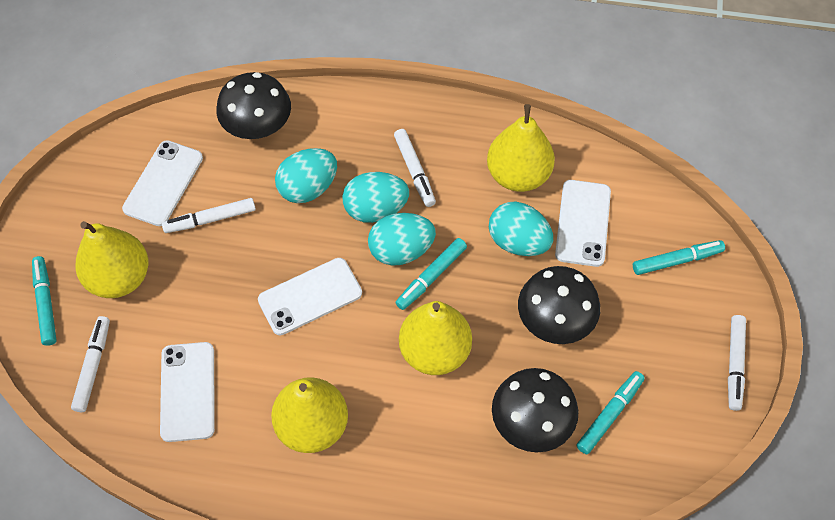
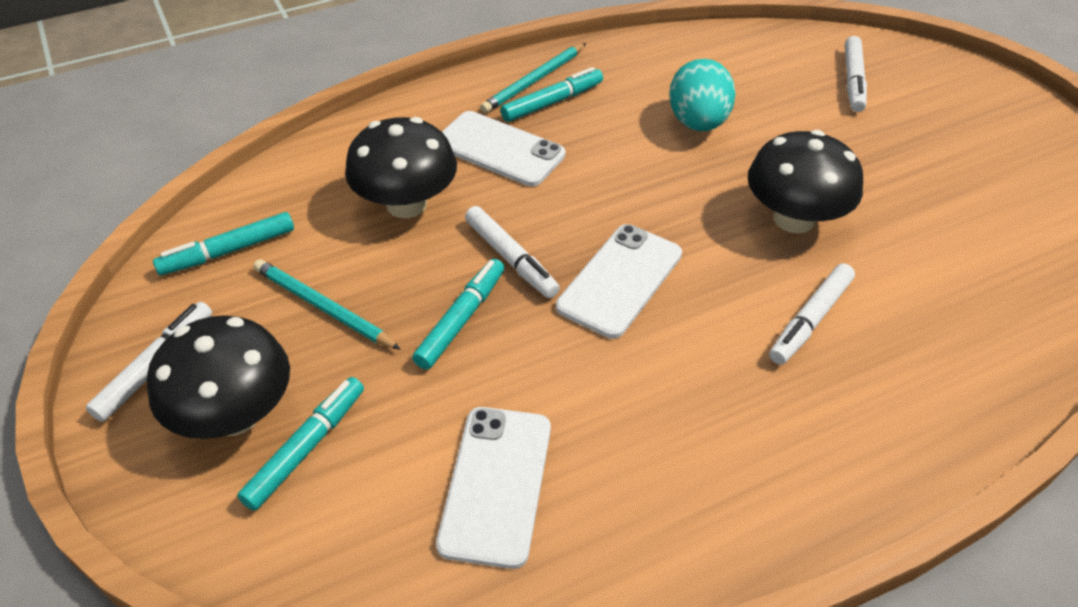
turquoise egg: [275,148,337,203] [342,172,409,223] [368,213,436,265] [489,202,553,256] = 4 -> [669,59,736,131] = 1
turquoise pencil: none = 0 -> [253,259,401,350] [480,43,586,113] = 2
white phone: [122,140,203,226] [160,342,215,442] [258,258,362,335] [555,180,611,267] = 4 -> [436,407,551,569] [442,111,565,186] [556,224,682,339] = 3
yellow pear: [75,221,148,298] [271,377,348,453] [399,301,472,375] [487,104,555,192] = 4 -> none = 0

